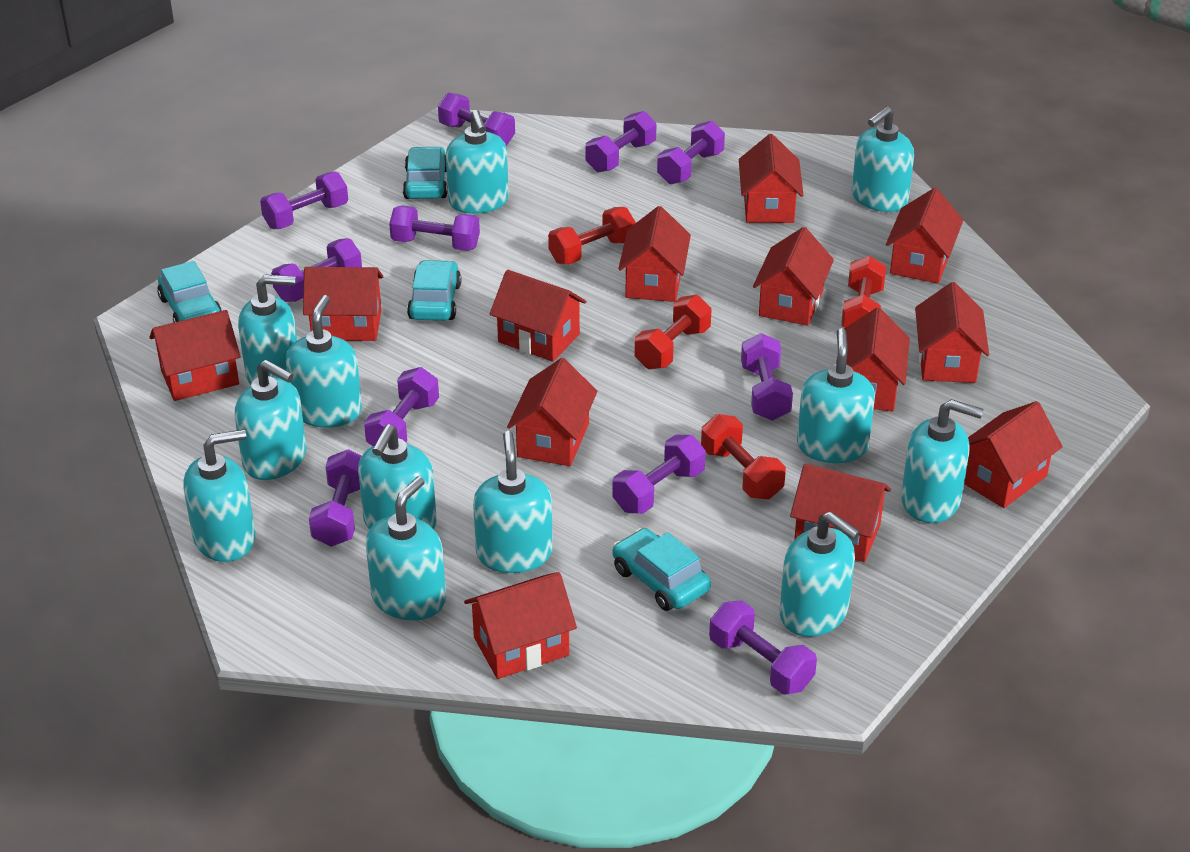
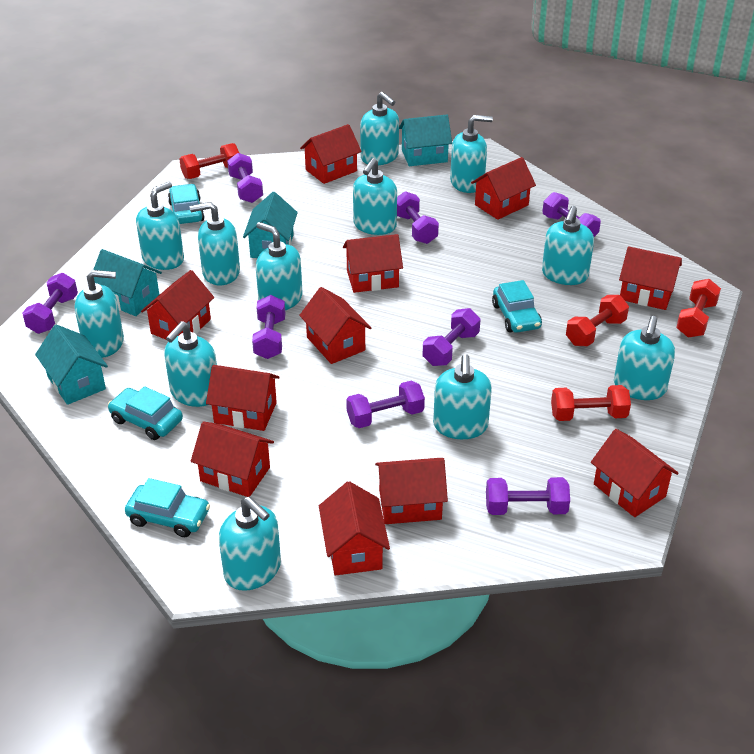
purple dumbbell: [260,171,348,229] [271,238,362,302] [309,449,361,547] [364,367,439,446] [389,206,480,251] [438,93,515,146] [586,111,657,173] [612,435,706,514] [657,121,725,185] [709,600,817,695] [741,333,793,421] = 11 -> [22,273,78,334] [227,153,263,203] [252,295,285,359] [346,381,425,428] [397,191,439,244] [423,308,481,366] [486,477,570,515] [542,192,601,237] = 8
red house: [150,310,241,401] [303,267,383,341] [464,572,577,679] [490,270,587,362] [507,358,597,466] [618,206,691,302] [739,134,804,223] [753,227,834,326] [790,463,891,562] [836,307,910,411] [886,188,963,283] [915,282,989,383] [964,401,1063,508] = 13 -> [141,270,214,339] [191,421,274,497] [206,365,280,431] [299,287,371,364] [300,124,362,184] [319,481,390,575] [343,234,403,293] [375,458,448,524] [471,157,536,220] [591,429,679,517] [619,246,682,310] = 11
turquoise house: none = 0 -> [35,325,108,405] [93,249,162,316] [243,192,298,258] [399,115,452,166] = 4

